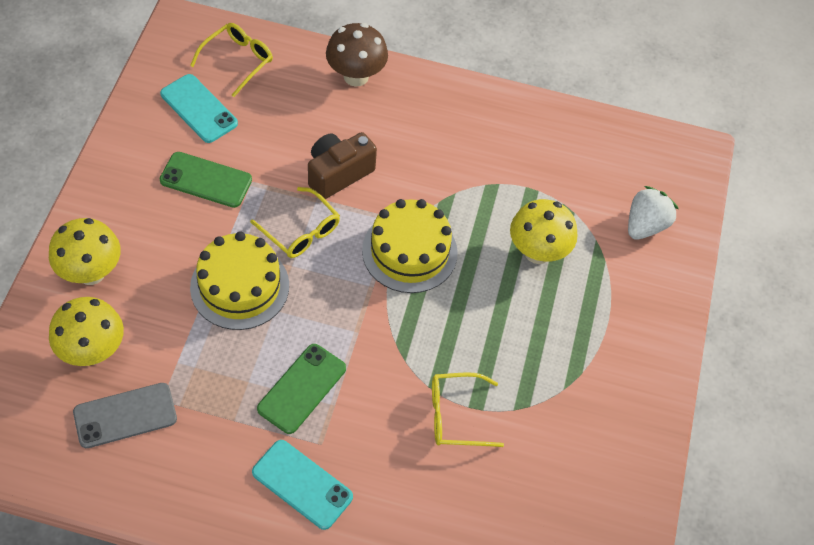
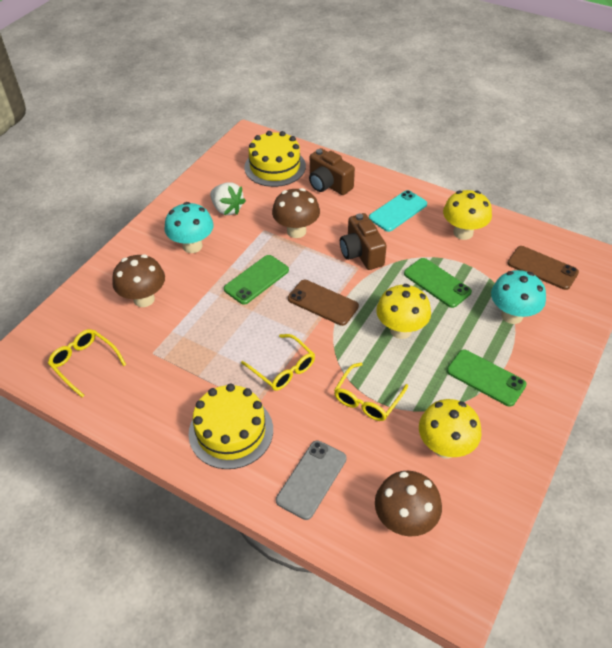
brown camera: [308,132,377,199] = 1 -> [309,148,355,195] [340,213,387,270] = 2
brown mushroom: [326,23,388,87] = 1 -> [112,254,165,307] [272,188,320,238] [375,471,442,537] = 3
brown phone: none = 0 -> [288,280,359,326] [508,246,579,290] = 2
green phone: [160,152,252,208] [257,344,346,434] = 2 -> [224,255,289,305] [404,258,472,308] [447,349,527,407] = 3
turquoise mushroom: none = 0 -> [164,202,214,253] [491,270,546,324] = 2
turquoise phone: [160,74,238,143] [252,440,353,530] = 2 -> [369,190,427,232] = 1

